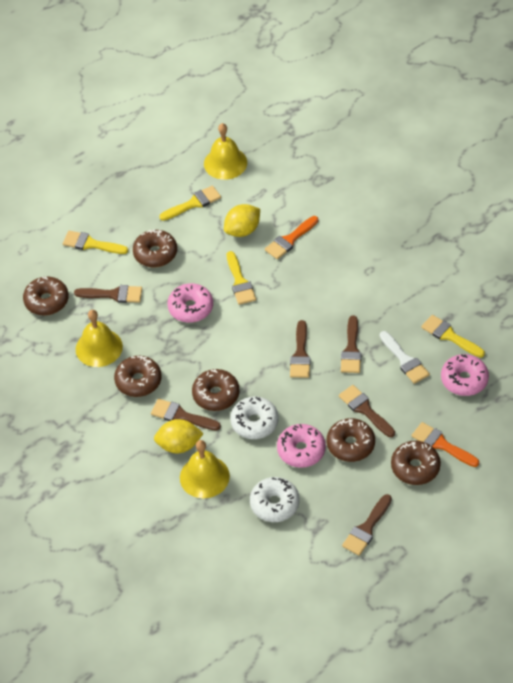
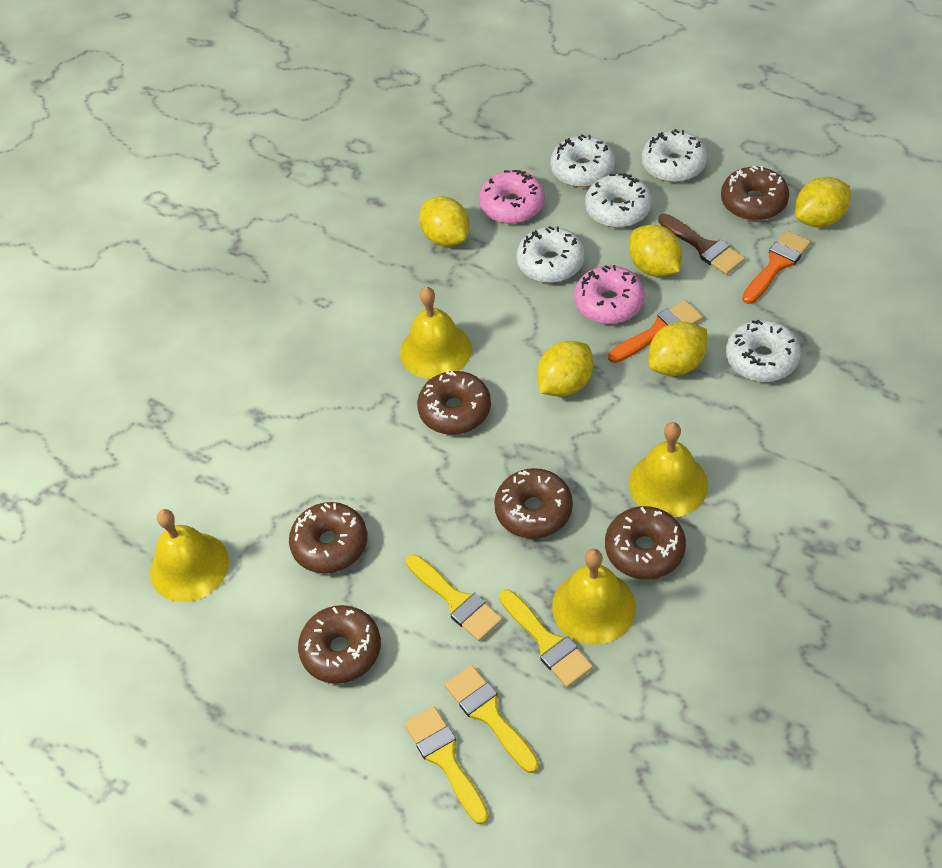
brown brush: [74,285,142,303] [151,399,221,431] [290,320,311,378] [339,385,395,437] [341,316,361,373] [342,494,392,556] = 6 -> [658,214,745,275] = 1
pink donut: [168,283,213,323] [277,424,326,468] [441,354,489,396] = 3 -> [479,170,545,224] [574,265,645,324] = 2
white brush: [380,331,430,384] = 1 -> none = 0
white donut: [230,397,279,439] [250,477,299,522] = 2 -> [516,226,585,283] [550,135,615,187] [585,173,652,228] [642,129,707,182] [726,320,801,382] = 5
yellow bell: [76,310,123,367] [180,440,230,498] [204,123,247,180] = 3 -> [150,509,229,602] [400,287,472,379] [552,549,636,645] [629,422,708,517] = 4
yellow lemon: [154,419,204,453] [224,204,260,237] = 2 -> [419,196,470,247] [537,341,593,397] [629,224,682,277] [648,322,707,376] [795,177,851,227] = 5

